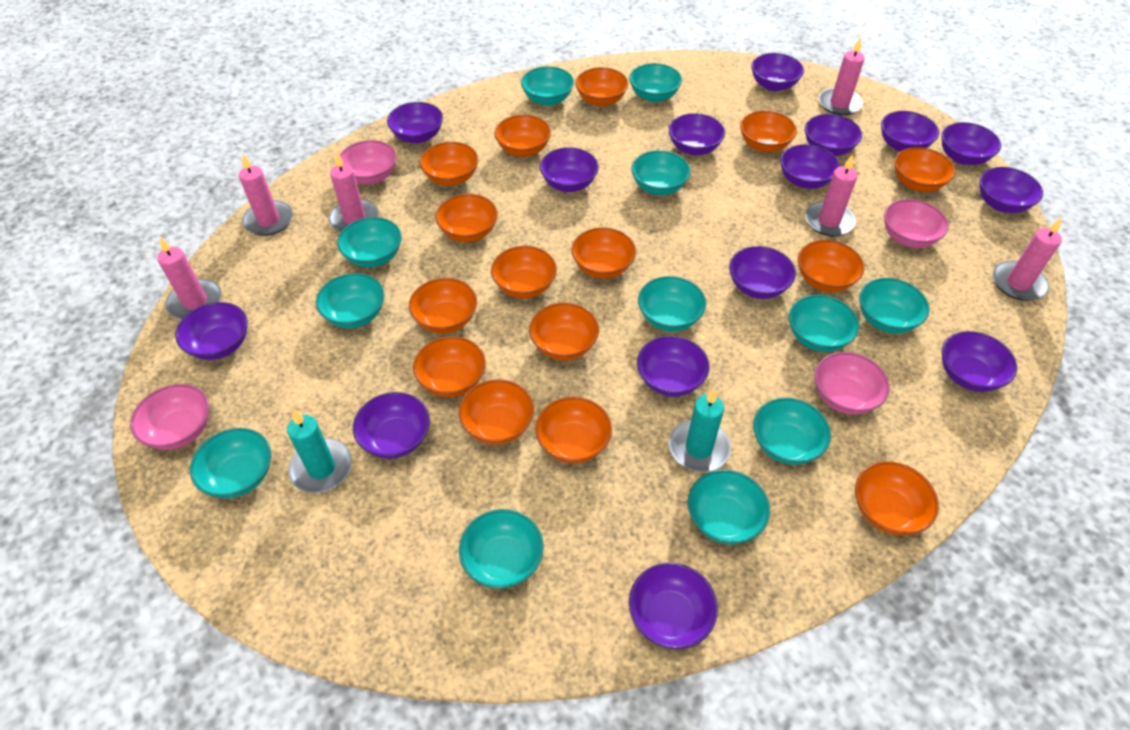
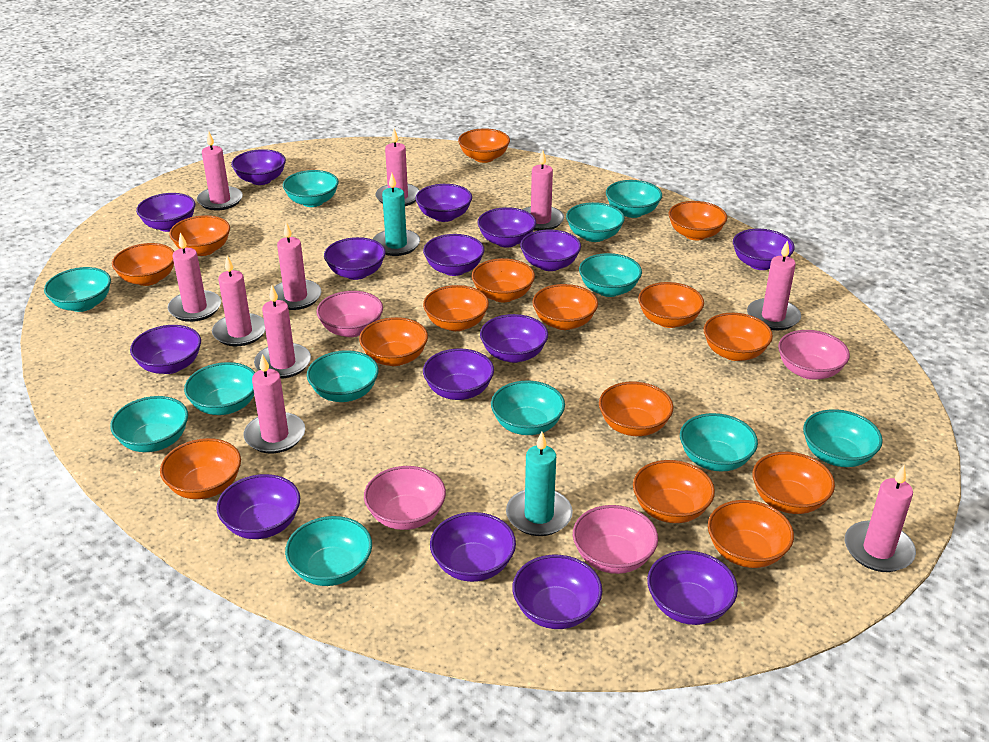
pink candle: [157,236,222,319] [239,154,293,236] [329,152,379,232] [805,154,857,237] [819,37,865,116] [993,217,1062,301] = 6 -> [168,232,221,322] [197,131,243,210] [212,256,265,346] [243,354,305,453] [254,286,311,379] [269,222,322,310] [375,128,420,206] [522,150,564,231] [747,240,801,330] [845,465,916,572] = 10

